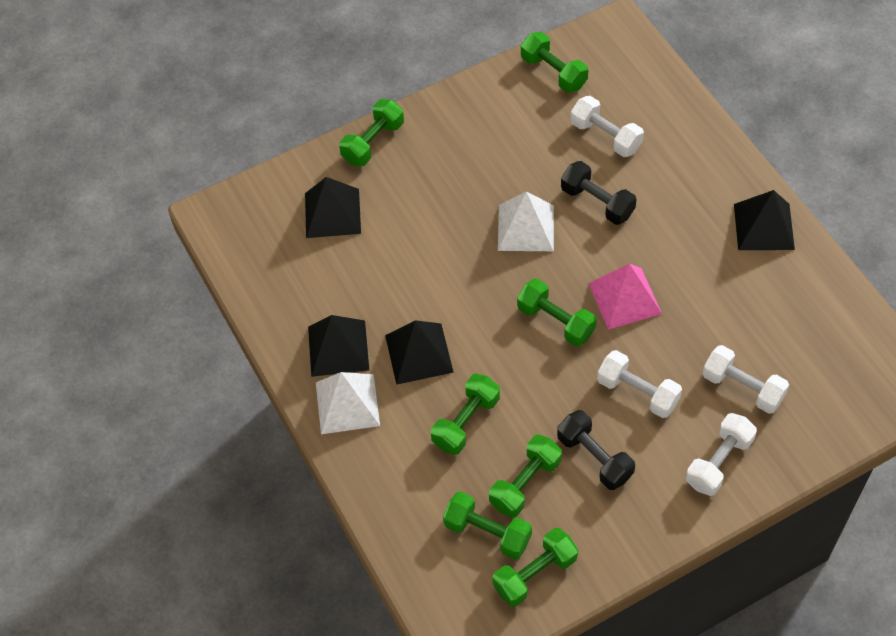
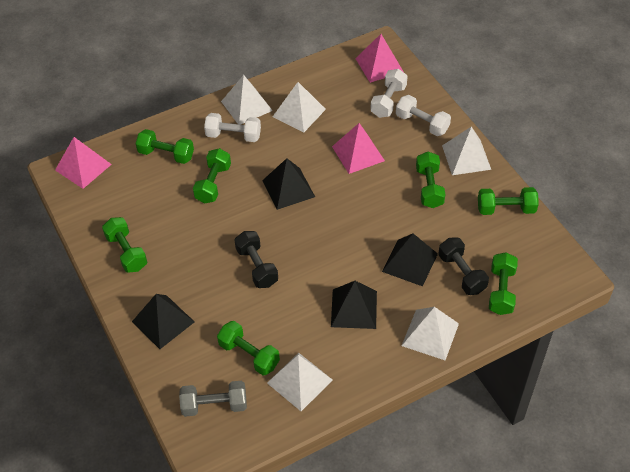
grey dumbbell: none = 0 -> [179,381,247,417] = 1
pink pyramid: [588,264,662,330] = 1 -> [55,137,112,189] [332,123,385,174] [355,34,404,83] = 3
white dumbbell: [570,96,644,157] [597,350,682,418] [686,413,757,496] [702,345,789,414] = 4 -> [204,113,261,142] [370,69,408,118] [396,95,451,136] = 3
white pyramid: [316,372,380,434] [498,191,554,251] = 2 -> [221,75,273,125] [267,353,332,411] [273,82,326,133] [402,307,459,360] [442,126,491,175] = 5

